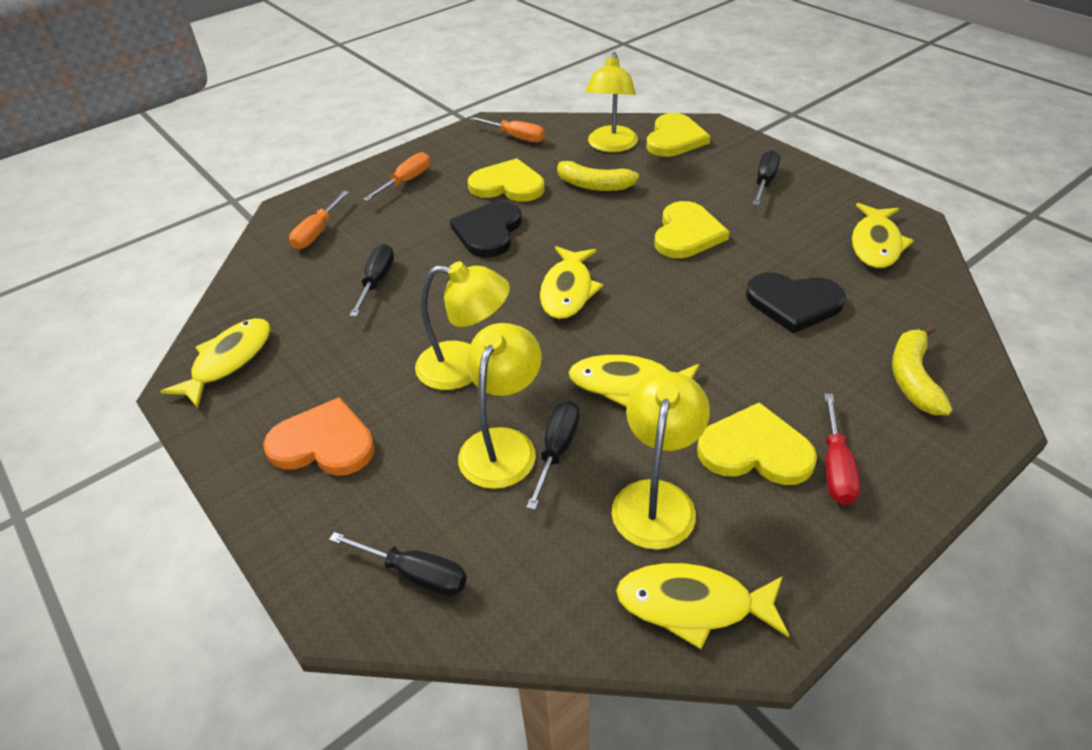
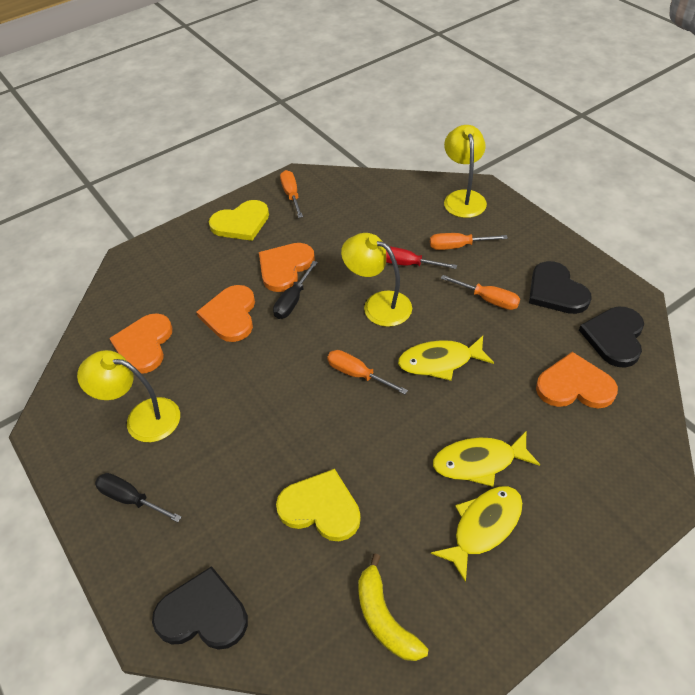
black heart: [450,201,522,258] [746,272,846,333] = 2 -> [152,566,248,650] [529,261,592,314] [579,307,644,368] = 3
black screwdriver: [329,532,467,596] [350,244,394,317] [526,401,580,510] [753,150,780,205] = 4 -> [95,473,182,522] [273,261,318,319] = 2
orange heart: [263,397,375,476] = 1 -> [109,313,172,374] [196,285,255,342] [259,243,315,292] [536,352,618,408] = 4
orange screwdriver: [289,191,349,249] [363,152,430,201] [469,117,545,142] = 3 -> [280,170,303,218] [327,350,408,394] [430,233,508,250] [441,275,520,310] = 4
yellow banana: [554,157,639,191] [892,325,953,415] = 2 -> [358,553,428,661] = 1
yellow fish: [160,318,271,408] [540,246,603,319] [568,355,699,407] [616,563,790,649] [852,203,914,269] = 5 -> [398,336,494,381] [431,486,523,583] [433,432,540,487] = 3
yellow heart: [468,158,545,202] [646,113,710,157] [655,201,729,258] [697,402,817,485] = 4 -> [209,200,269,241] [276,469,361,541] = 2
yellow lamp: [415,261,510,390] [458,323,542,489] [585,52,638,152] [612,372,710,550] = 4 -> [77,350,180,442] [341,233,412,327] [444,125,487,218] = 3

